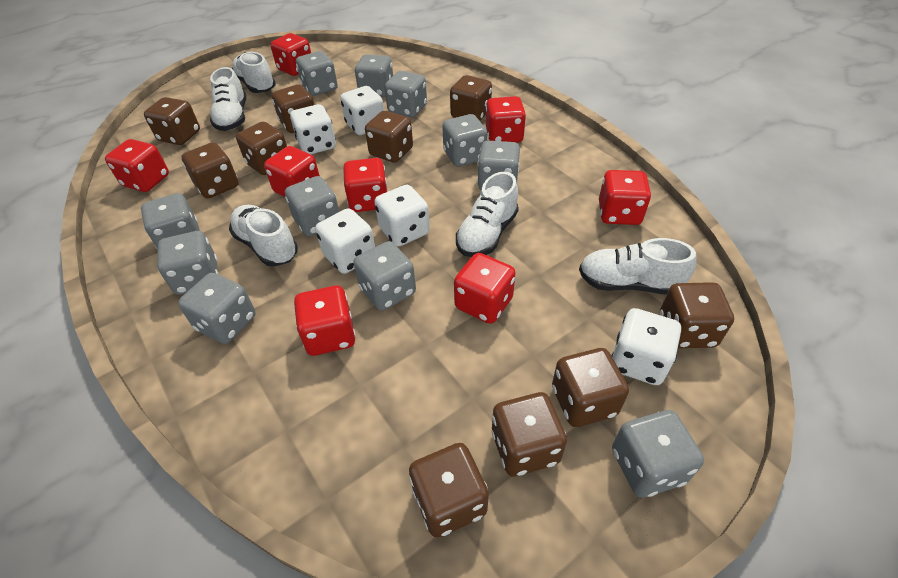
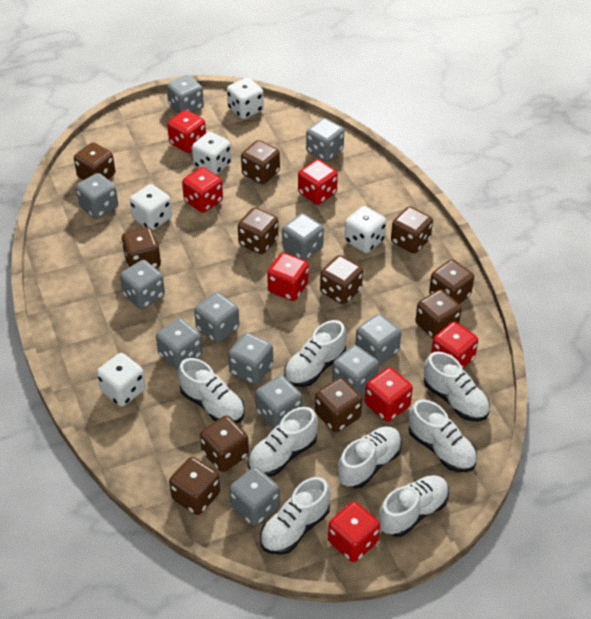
brown dice: [144,97,200,145] [181,142,239,198] [236,122,287,175] [272,84,314,133] [365,111,413,162] [409,443,489,537] [450,75,492,121] [491,392,567,477] [552,348,629,427] [660,282,734,348] = 10 -> [74,142,115,180] [121,228,161,268] [169,457,220,515] [200,416,249,472] [238,207,279,254] [241,140,280,184] [315,378,362,432] [320,255,363,305] [391,206,433,254] [416,289,462,339] [429,259,474,304] = 11
grey dice: [141,193,200,249] [157,231,219,295] [178,273,256,344] [285,176,340,237] [296,51,338,96] [353,241,416,311] [355,54,393,97] [384,71,427,117] [442,114,487,167] [477,141,520,190] [612,410,704,498] = 11 -> [76,173,118,219] [120,260,165,309] [156,318,202,370] [166,75,204,114] [194,292,239,343] [228,333,273,385] [229,467,280,526] [255,375,302,429] [282,213,324,260] [306,118,344,162] [332,345,379,395] [355,314,401,365] = 12
red dice: [105,139,169,192] [264,146,320,197] [270,33,311,76] [294,285,356,356] [343,158,387,212] [454,253,516,324] [486,96,526,143] [599,170,651,225] = 8 -> [167,110,206,153] [182,167,223,213] [267,253,309,301] [298,159,338,205] [328,502,380,562] [365,367,413,422] [431,322,478,369] = 7
white shoe: [210,67,246,131] [229,205,298,267] [232,52,276,93] [456,172,519,257] [579,238,696,294] = 5 -> [178,358,245,423] [248,407,318,477] [260,477,331,555] [284,320,347,387] [338,426,402,489] [378,475,449,537] [409,399,477,472] [424,352,490,421] = 8

